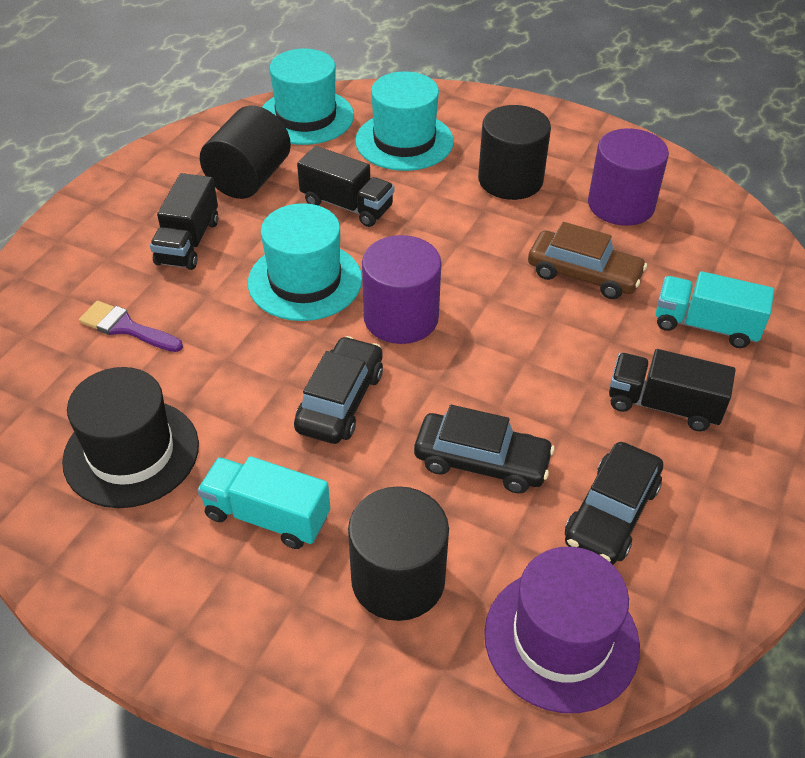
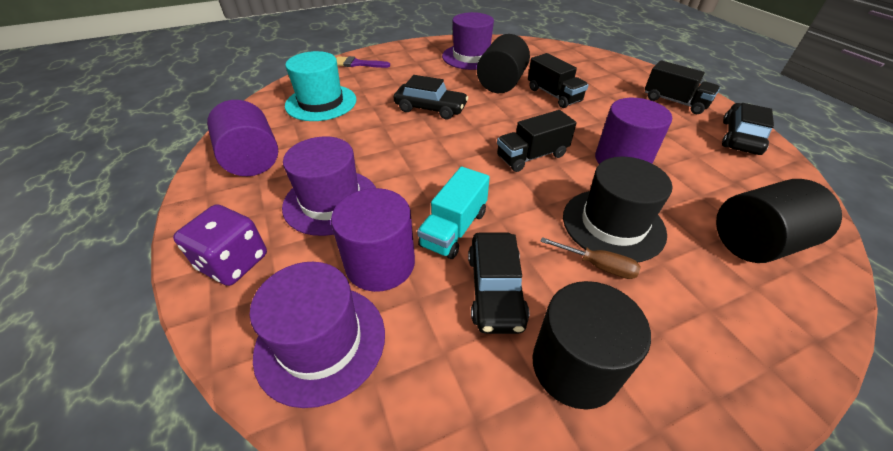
brown car: [528,222,647,299] = 1 -> none = 0
brown screwdriver: none = 0 -> [540,237,641,279] = 1
purple cylinder: [362,235,442,344] [588,128,669,226] = 2 -> [207,100,278,176] [331,188,415,292] [595,98,672,164] = 3
purple dice: none = 0 -> [173,204,267,286] = 1
purple hat: [484,547,640,713] = 1 -> [250,262,385,408] [282,136,376,236] [442,12,494,70] = 3
turquoise hat: [248,203,362,321] [262,49,354,145] [355,71,454,171] = 3 -> [285,51,357,121] = 1
turquoise truck: [197,456,330,549] [656,271,774,348] = 2 -> [417,167,490,259] = 1

